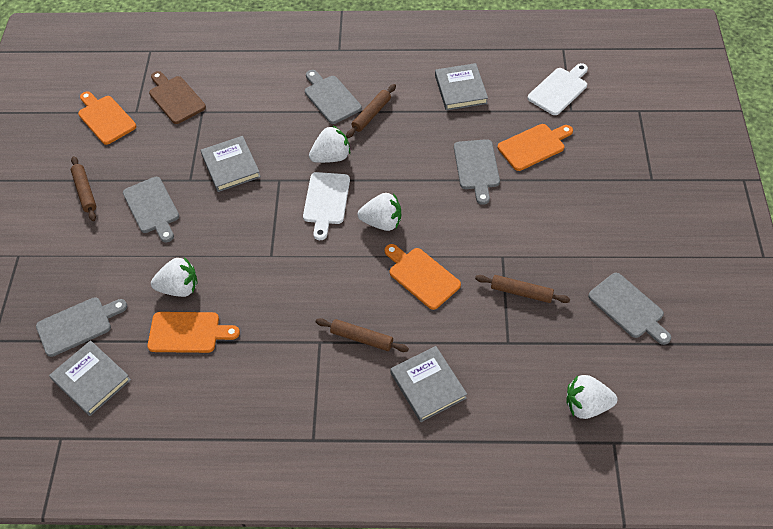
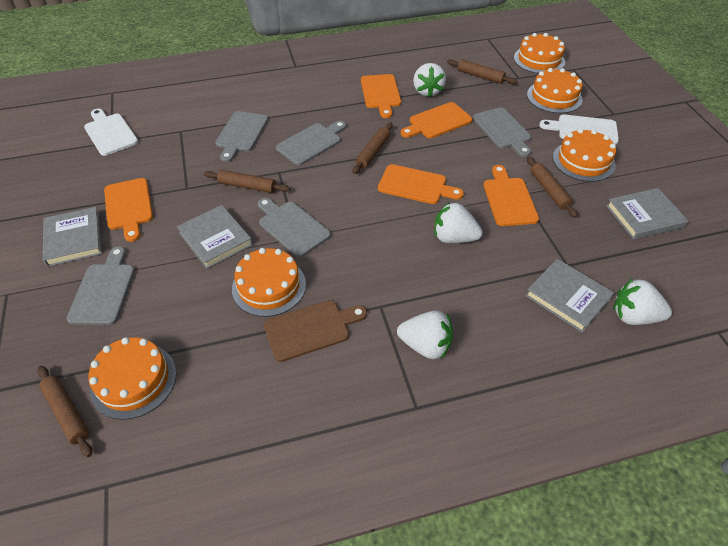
brown rolling pin: [71,156,96,221] [316,318,409,352] [346,84,396,138] [475,275,570,303] = 4 -> [37,366,92,457] [204,170,290,193] [353,122,393,174] [447,59,517,84] [527,156,578,218] = 5
orange cake: none = 0 -> [89,337,176,420] [232,248,306,317] [514,33,565,74] [527,68,582,113] [553,129,616,182] = 5
orange cutting board: [78,91,136,145] [147,312,240,353] [385,244,461,310] [498,124,573,171] = 4 -> [104,178,153,242] [361,74,401,118] [378,164,464,204] [401,102,472,138] [483,165,539,226] = 5

